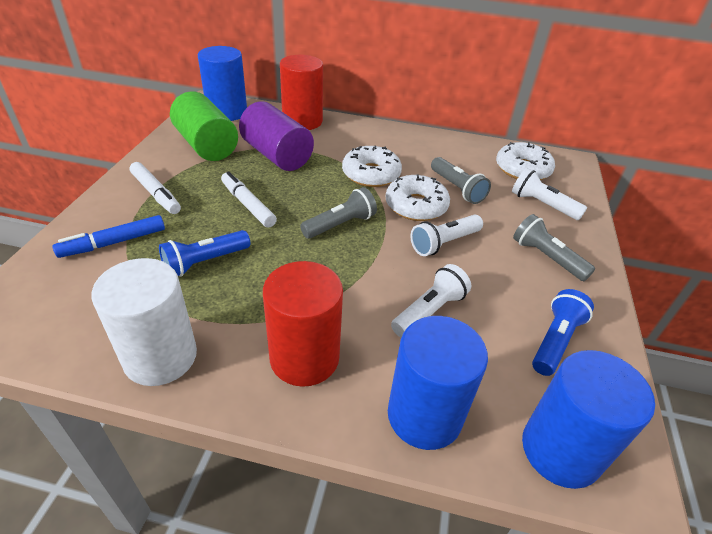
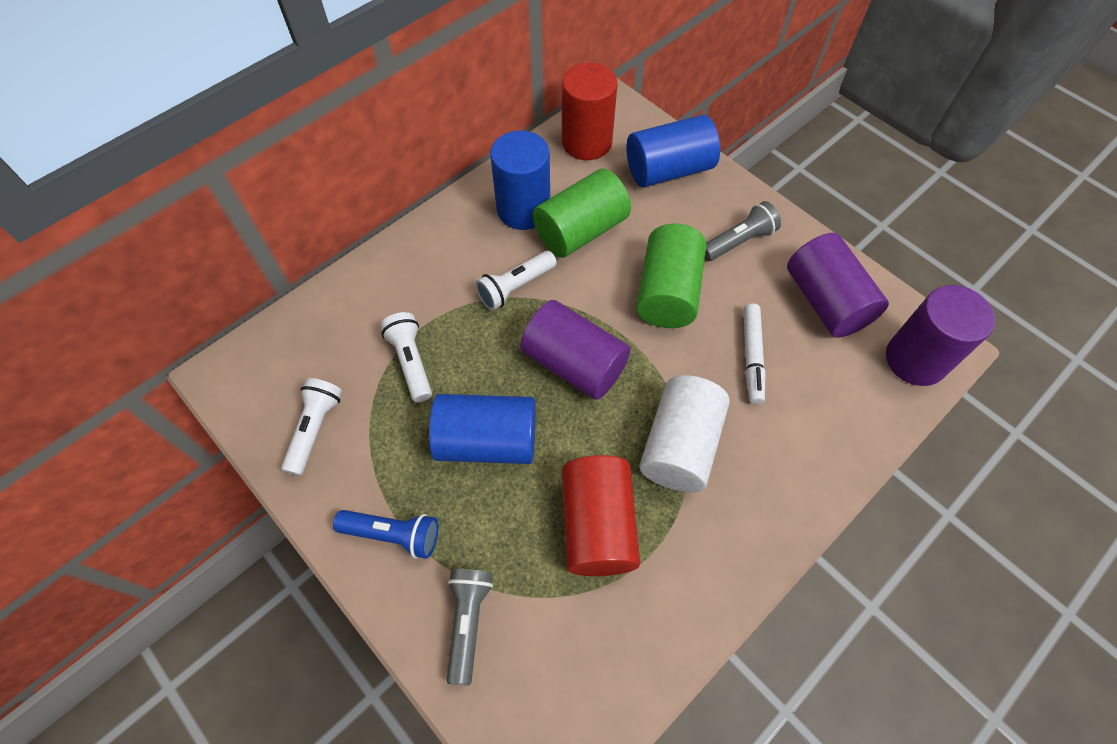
blue flashlight: [159,230,250,277] [532,289,594,376] = 2 -> [333,510,438,559] = 1
blue marker: [52,215,165,258] = 1 -> none = 0
green cylinder: [170,91,238,161] = 1 -> [533,169,631,258] [636,224,706,328] = 2
grey flashlight: [300,187,377,239] [431,157,491,204] [513,214,595,281] = 3 -> [447,569,493,685] [705,201,781,261] = 2
purple cylinder: [239,101,314,171] = 1 -> [520,300,631,400] [787,233,889,338] [886,285,995,386] = 3
white donut: [342,146,402,187] [386,174,450,221] [496,142,555,180] = 3 -> none = 0
white marker: [129,162,181,214] [221,171,277,228] = 2 -> [743,303,766,404] = 1

